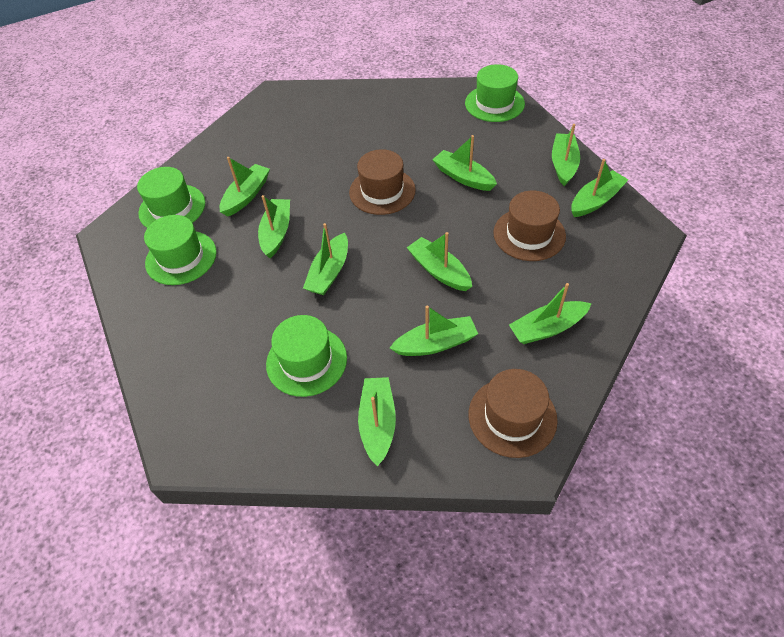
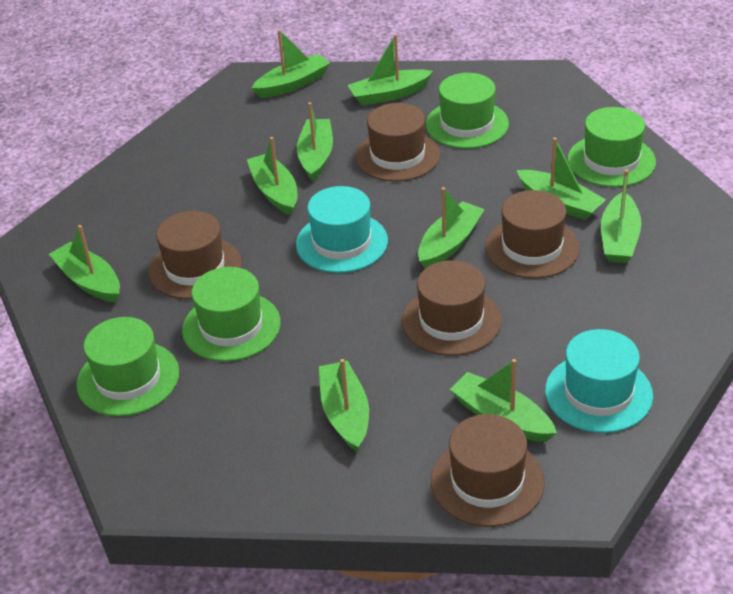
brown hat: [349,149,416,215] [469,369,558,458] [493,191,566,261] = 3 -> [148,211,242,299] [355,103,440,182] [402,260,502,356] [431,414,545,527] [485,190,580,279] = 5
turquoise hat: none = 0 -> [296,186,388,273] [545,329,653,433] = 2

